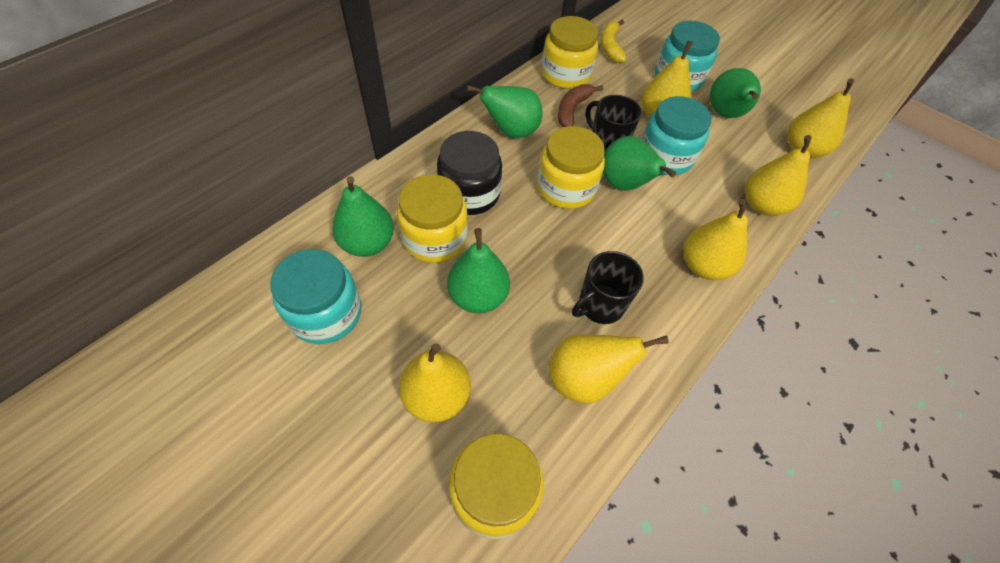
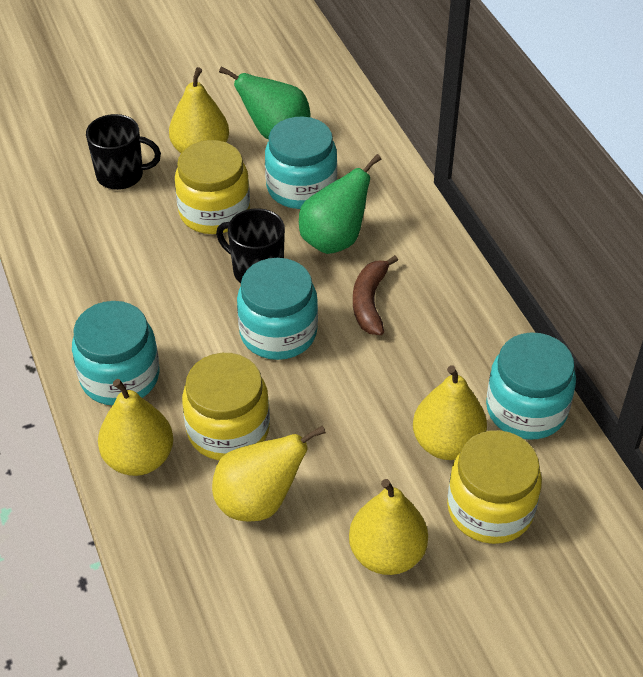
black jar: [437,131,502,215] = 1 -> none = 0
green pear: [332,176,394,257] [447,228,510,313] [466,85,543,138] [603,136,676,191] [710,68,761,118] = 5 -> [219,66,310,139] [299,154,381,254] = 2
turquoise jar: [270,249,362,344] [642,96,712,175] [655,21,720,92] = 3 -> [72,301,160,405] [237,258,318,360] [265,116,337,209] [486,332,576,439] = 4
yellow banana: [601,20,626,63] = 1 -> none = 0
yellow jar: [397,174,468,263] [449,433,544,539] [537,126,605,209] [542,16,598,89] = 4 -> [175,140,250,234] [182,353,270,460] [447,430,542,544] = 3
yellow pear: [399,344,471,423] [549,334,669,404] [642,41,693,118] [684,199,748,280] [745,135,811,216] [788,79,854,158] = 6 -> [98,379,173,476] [169,67,229,153] [212,425,326,522] [349,479,428,575] [413,365,487,460] = 5

